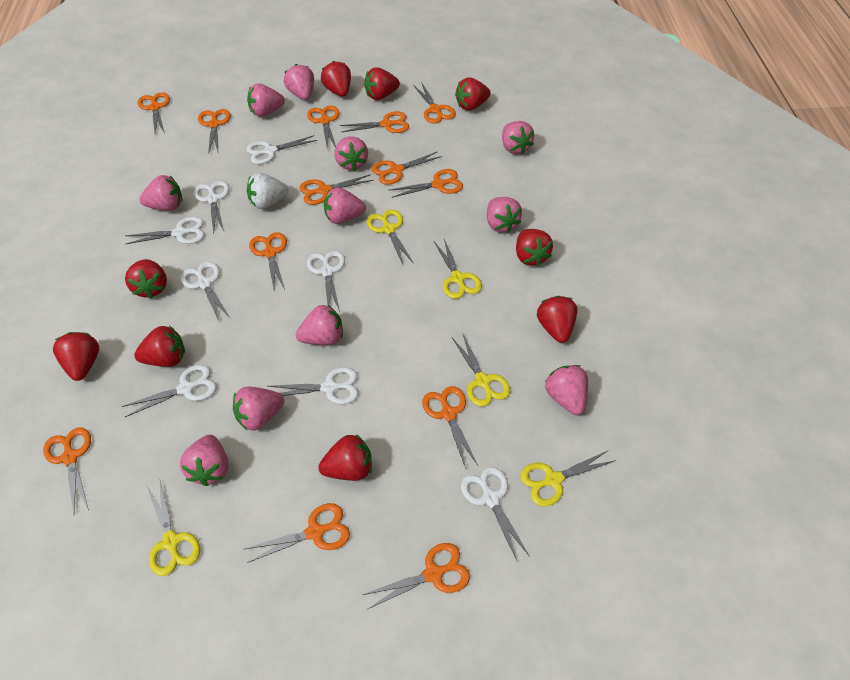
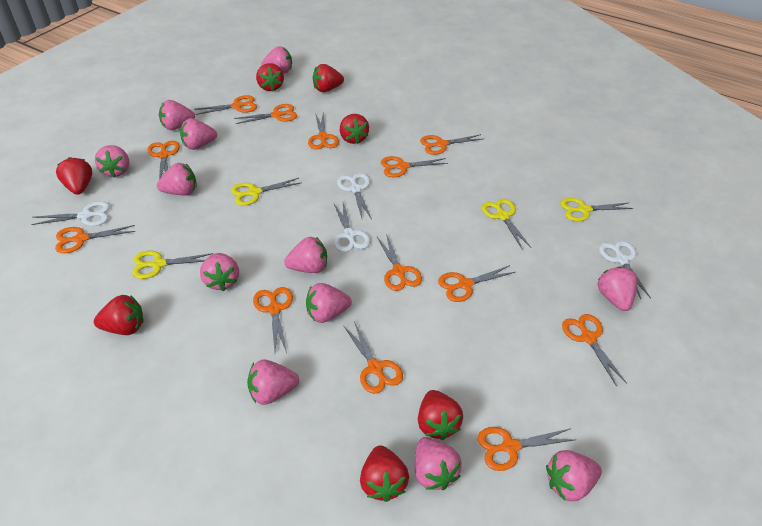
pink strawberry: [139,175,183,210] [180,435,228,486] [233,387,284,431] [247,83,285,117] [284,64,314,100] [296,304,343,345] [324,187,366,224] [334,136,368,171] [487,197,522,233] [502,121,534,154] [545,365,588,415] = 11 -> [95,145,129,178] [157,163,197,196] [159,100,195,130] [180,118,217,150] [200,253,239,291] [247,360,299,405] [261,46,292,74] [284,237,327,273] [306,283,352,323] [414,437,462,490] [546,450,602,501] [598,266,638,311] = 12
red strawberry: [53,332,99,381] [125,259,167,298] [134,326,185,367] [318,434,372,481] [321,61,351,97] [364,67,400,100] [455,77,491,111] [516,229,553,267] [537,296,578,343] = 9 -> [56,157,92,195] [94,295,144,335] [256,63,284,91] [313,64,344,92] [340,114,369,144] [360,446,409,502] [418,390,463,440] = 7
white scissors: [121,364,217,417] [125,216,204,244] [180,262,231,323] [194,181,229,234] [246,135,318,164] [268,367,358,404] [307,251,345,312] [461,467,530,561] = 8 -> [31,201,110,226] [333,202,370,252] [337,173,372,219] [599,241,651,299] = 4
white strawberry: [247,173,289,209] = 1 -> none = 0
yellow scissors: [147,481,200,576] [367,209,414,266] [434,239,482,299] [452,332,510,407] [520,450,616,506] = 5 -> [132,251,213,279] [231,178,301,206] [482,199,531,249] [560,198,633,222] = 4

